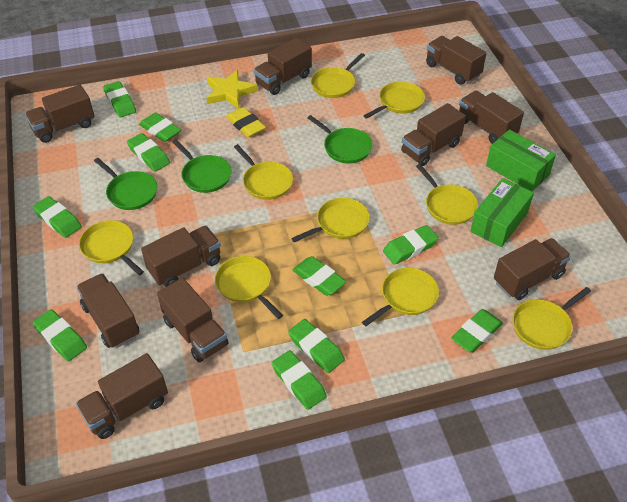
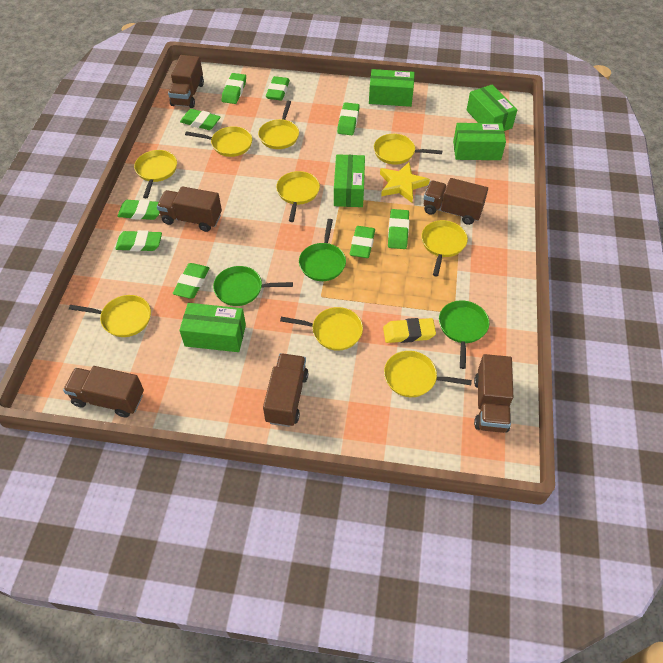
brown truck: [25,85,95,143] [76,273,139,348] [76,353,168,439] [141,226,221,287] [157,278,229,362] [254,38,312,95] [401,103,466,166] [426,36,486,85] [459,91,524,144] [494,238,571,300] = 10 -> [63,366,144,418] [157,186,222,232] [168,55,204,108] [263,353,308,427] [424,178,488,225] [474,354,513,433] = 6
green box: [470,178,534,247] [486,130,556,191] = 2 -> [179,303,246,352] [334,154,365,207] [369,69,415,107] [453,123,506,160] [466,85,517,131] = 5
green eraser: [33,196,82,238] [33,309,87,362] [103,81,136,117] [127,133,170,172] [139,113,181,142] [272,350,327,410] [288,319,345,373] [293,256,346,296] [383,225,439,265] [451,309,503,353] = 10 -> [115,230,162,251] [117,199,160,220] [173,263,209,298] [180,109,220,130] [222,73,246,104] [266,76,290,101] [337,102,360,135] [350,226,375,258] [388,209,409,249] = 9

